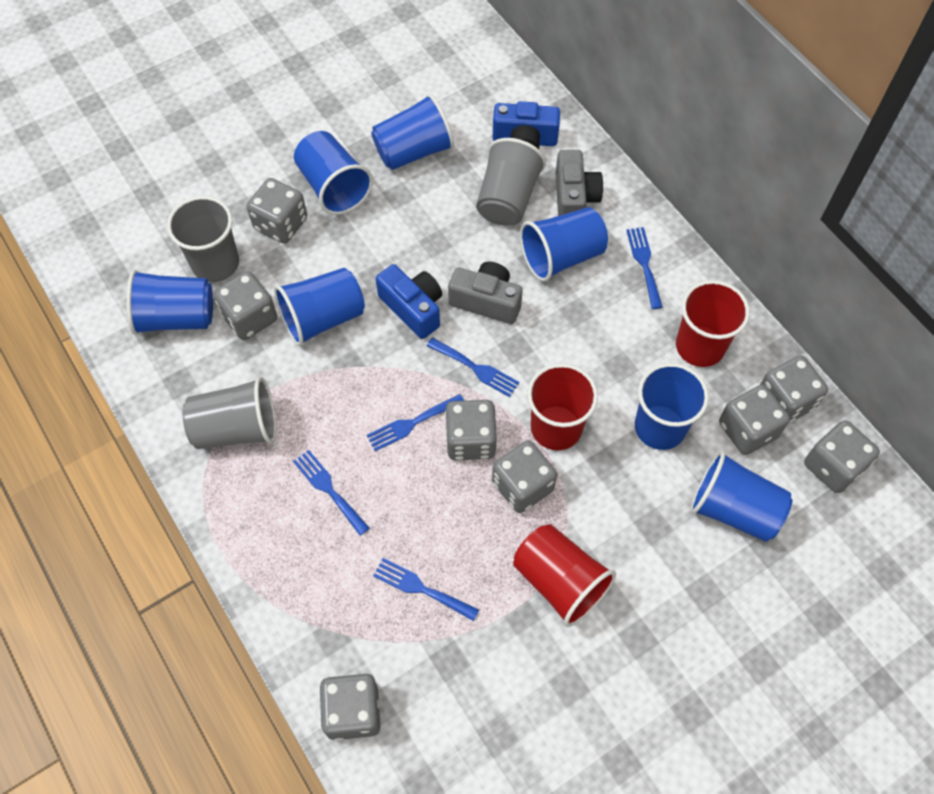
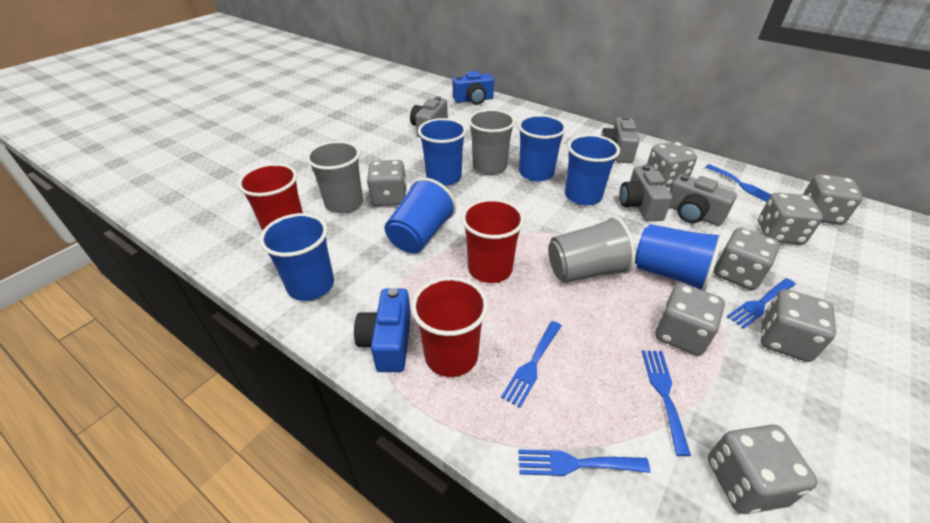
blue cup: [127,270,213,335] [274,268,365,346] [294,131,373,215] [371,94,454,170] [520,207,608,282] [635,363,709,450] [690,451,792,542] = 7 -> [259,213,334,301] [385,177,456,253] [418,118,467,186] [518,114,567,181] [565,134,620,205] [635,224,723,292] = 6
grey camera: [448,262,523,324] [556,150,603,216] = 2 -> [410,96,448,138] [601,116,639,163] [619,164,673,221] [669,174,737,226] = 4

